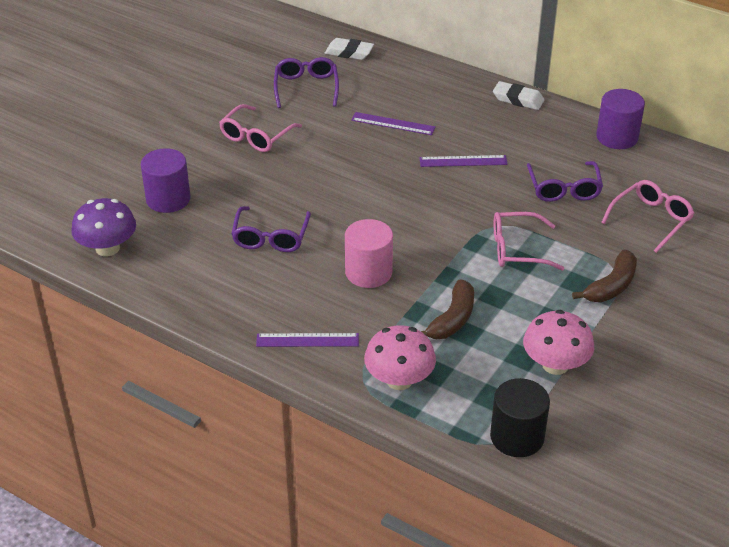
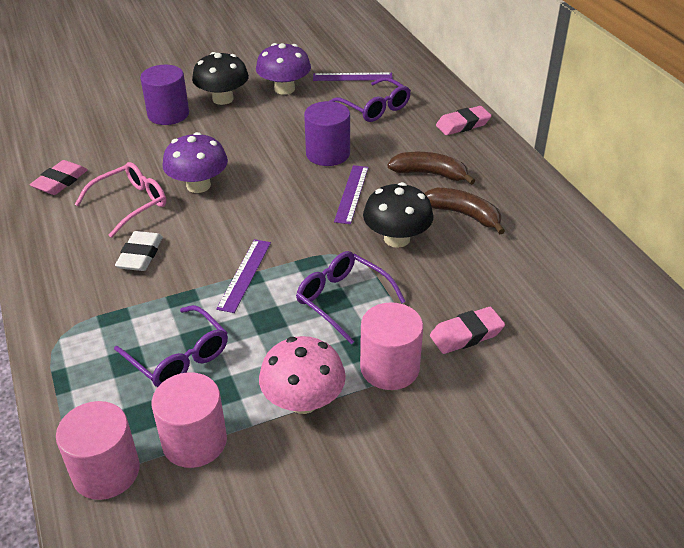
black cylinder: [490,378,550,457] = 1 -> none = 0
black mushroom: none = 0 -> [192,52,249,105] [363,182,433,248] = 2
pink cylinder: [345,219,393,288] = 1 -> [56,401,140,500] [152,372,227,468] [360,302,423,390] = 3
pink eraser: none = 0 -> [30,160,88,195] [430,307,505,354] [436,106,492,135] = 3
pink glasses: [219,104,302,152] [494,212,565,271] [601,180,695,253] = 3 -> [75,162,166,238] = 1
pink mushroom: [364,325,436,390] [523,310,594,375] = 2 -> [259,336,346,414] = 1
purple mushroom: [71,198,136,256] = 1 -> [162,132,228,193] [256,43,311,95] = 2
white eraser: [325,38,374,60] [493,81,545,110] = 2 -> [115,231,163,271] = 1

